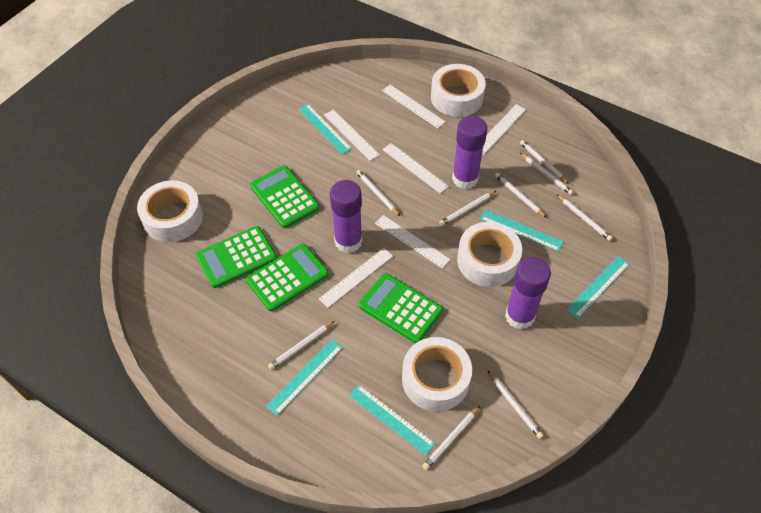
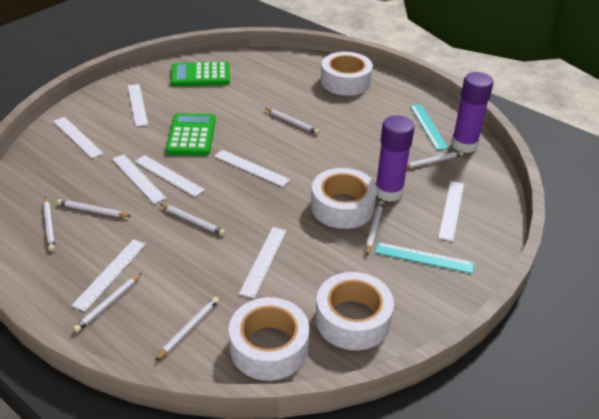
green calculator: [196,226,277,288] [246,244,329,311] [250,165,319,228] [359,273,443,343] = 4 -> [166,113,216,156] [171,62,230,86] = 2
purple glue stick: [330,180,362,253] [452,116,487,189] [505,257,551,329] = 3 -> [376,115,415,202] [451,72,494,153] = 2
turquoise ruler: [266,339,343,416] [298,104,352,155] [349,384,436,456] [480,210,564,252] [566,256,629,319] = 5 -> [375,242,474,274] [410,104,449,150] = 2
white pencil: [268,321,334,370] [356,170,400,216] [422,406,480,470] [439,191,496,226] [487,370,544,439] [495,173,547,218] [520,140,569,184] [520,153,574,195] [557,194,613,241] = 9 -> [43,197,55,251] [57,199,131,217] [73,273,142,332] [155,297,219,361] [160,204,225,236] [265,108,319,134] [366,201,384,256] [407,150,463,168] = 8
white ruler: [319,248,393,308] [324,109,380,161] [375,215,451,269] [382,85,446,128] [383,143,449,194] [482,104,526,155] = 6 -> [53,117,104,159] [71,239,146,312] [112,154,166,204] [128,84,148,127] [135,155,205,197] [214,150,291,187] [239,227,287,298] [438,181,464,241] = 8

